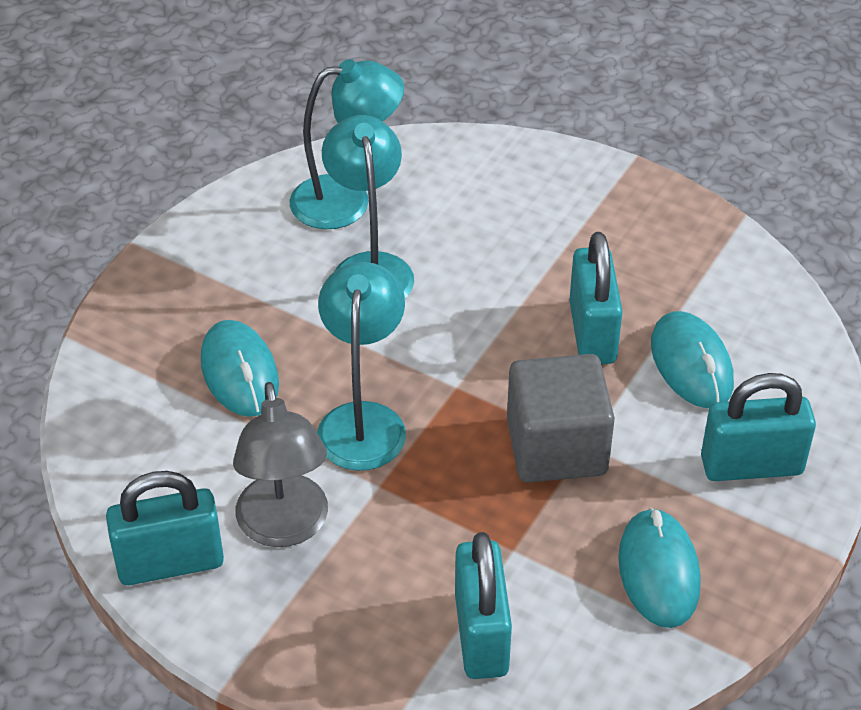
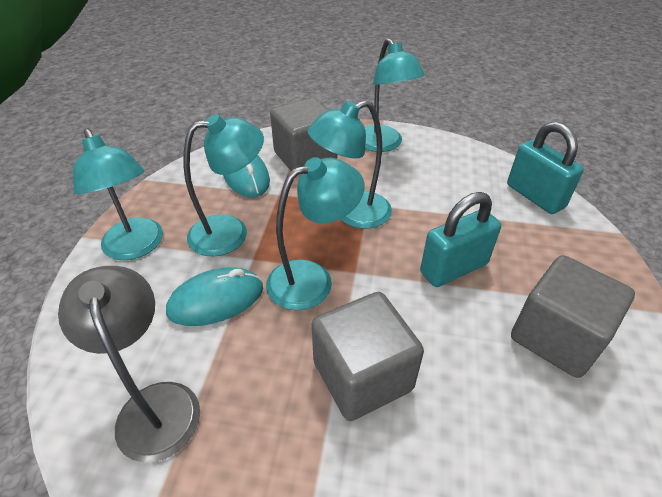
grey cube: [507,354,615,483] = 1 -> [270,98,338,171] [312,292,424,421] [511,255,635,378] = 3
turquoise lamp: [290,59,404,229] [317,262,406,471] [322,115,414,299] = 3 -> [73,128,163,260] [183,114,264,256] [266,157,365,310] [307,100,392,229] [365,38,425,152] = 5
turquoise mouse: [201,320,279,417] [618,507,701,628] [651,311,734,408] = 3 -> [166,268,263,326] [223,155,270,197] = 2
turquoise padlock: [106,471,224,585] [455,532,512,679] [569,232,623,364] [701,373,816,481] = 4 -> [420,192,501,287] [507,122,584,214] = 2

